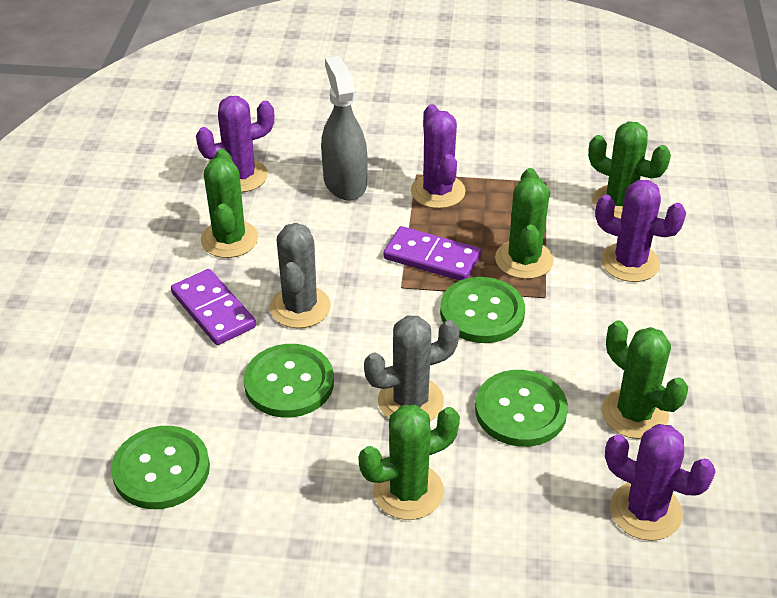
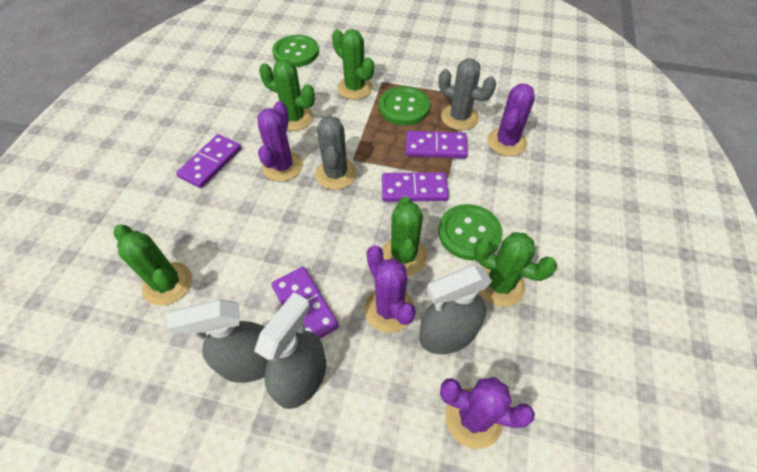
green button: [111,426,210,509] [244,344,334,418] [440,277,525,343] [475,370,568,447] = 4 -> [272,35,319,67] [379,86,430,125] [438,204,502,260] = 3
grey spray bottle: [321,56,368,201] = 1 -> [167,299,268,383] [254,292,326,409] [419,265,492,354] = 3
purple domino: [171,269,256,345] [384,226,481,281] = 2 -> [176,134,241,188] [271,267,339,339] [382,172,449,202] [406,131,468,159] = 4

